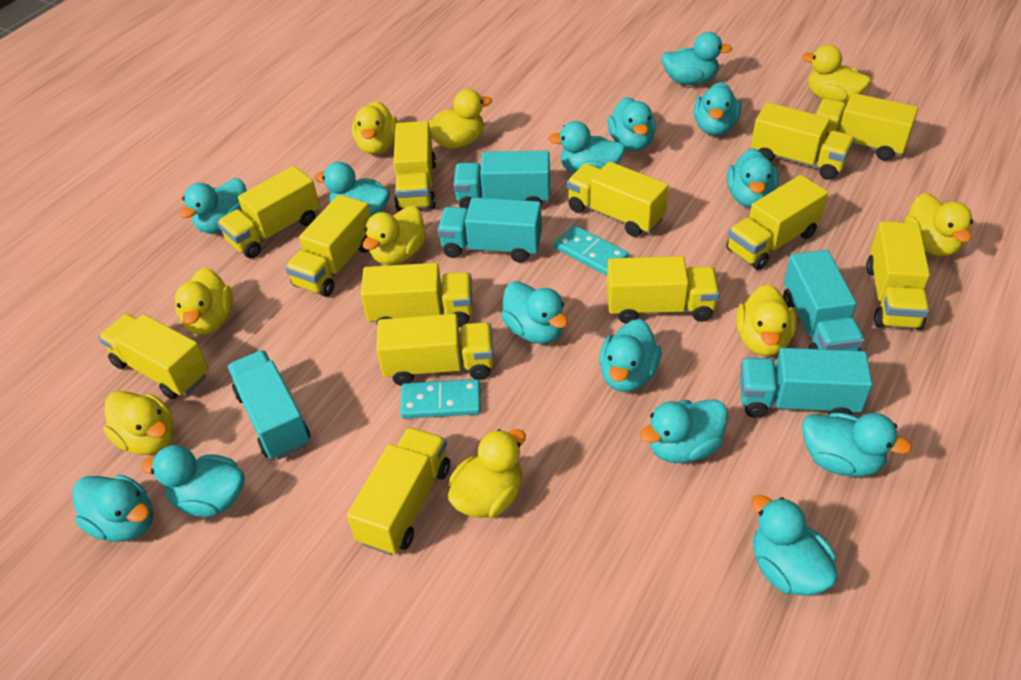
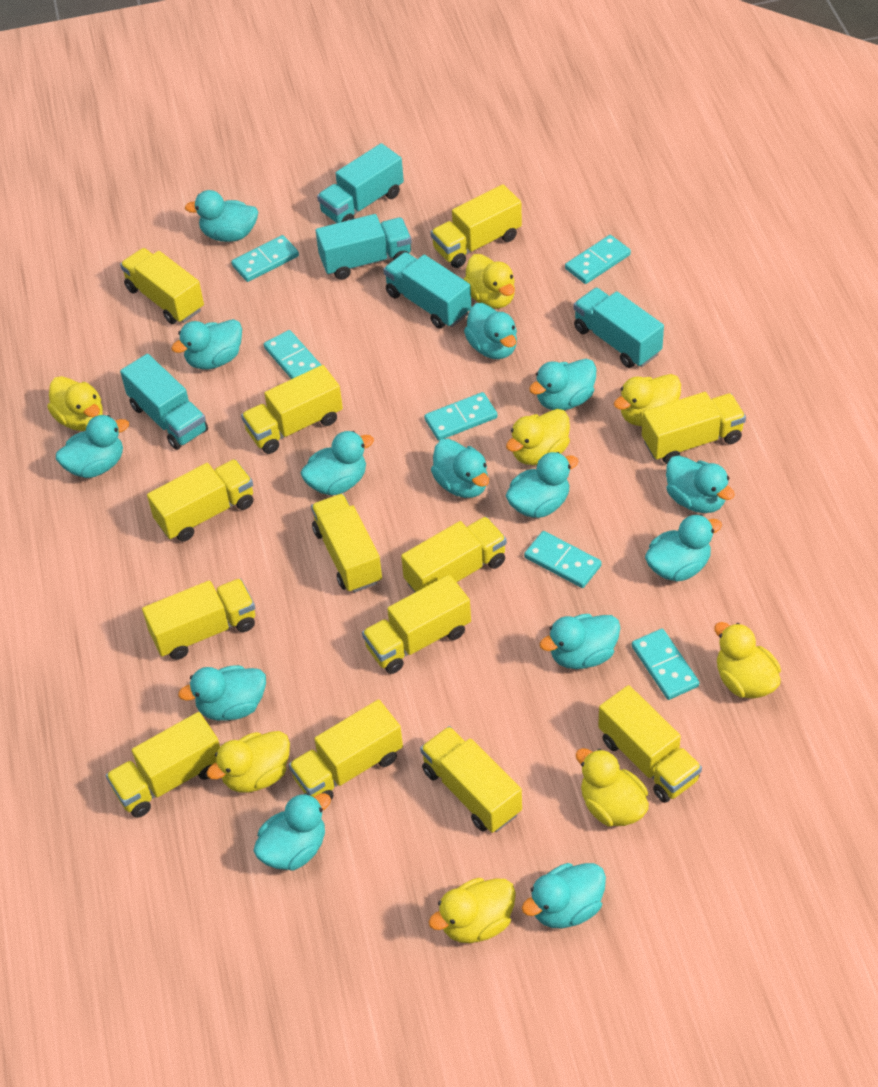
turquoise domino: [400,379,481,419] [554,225,629,276] = 2 -> [231,235,299,282] [264,330,321,379] [424,392,497,441] [524,531,602,588] [565,235,631,284] [632,629,700,700] = 6
yellow duck: [103,391,174,455] [175,268,233,335] [352,101,398,154] [363,206,426,265] [428,89,492,149] [448,429,526,518] [736,284,797,356] [802,45,871,103] [904,193,973,256] = 9 -> [47,376,103,431] [207,731,290,792] [429,878,516,943] [464,254,515,309] [506,409,570,465] [576,748,649,827] [614,374,681,426] [714,622,781,699] = 8

